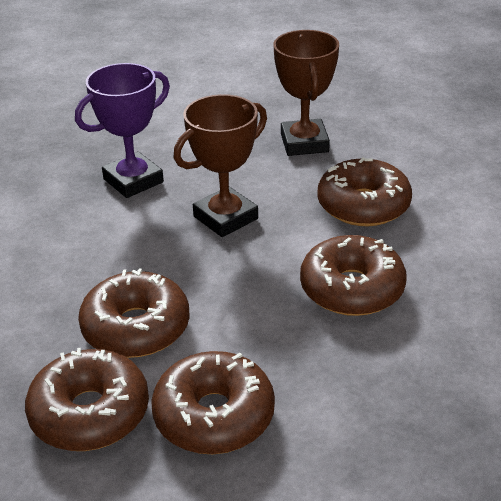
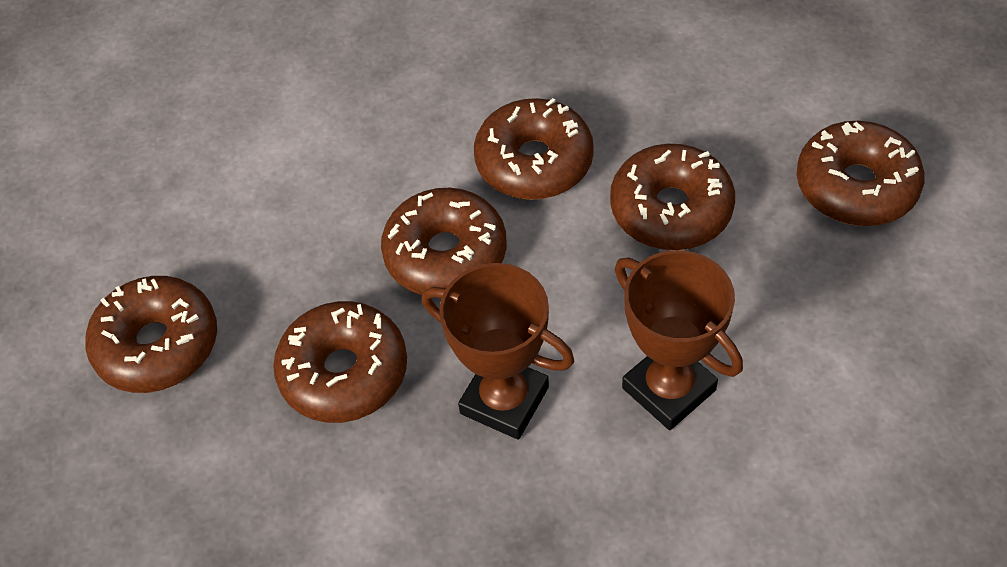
brown donut: [25,348,149,451] [78,268,190,358] [151,351,275,454] [300,235,407,316] [318,157,412,226] = 5 -> [85,276,217,393] [273,301,407,423] [381,188,507,295] [474,98,594,200] [610,144,735,250] [797,121,925,226] = 6
purple trophy: [75,63,170,198] = 1 -> none = 0

